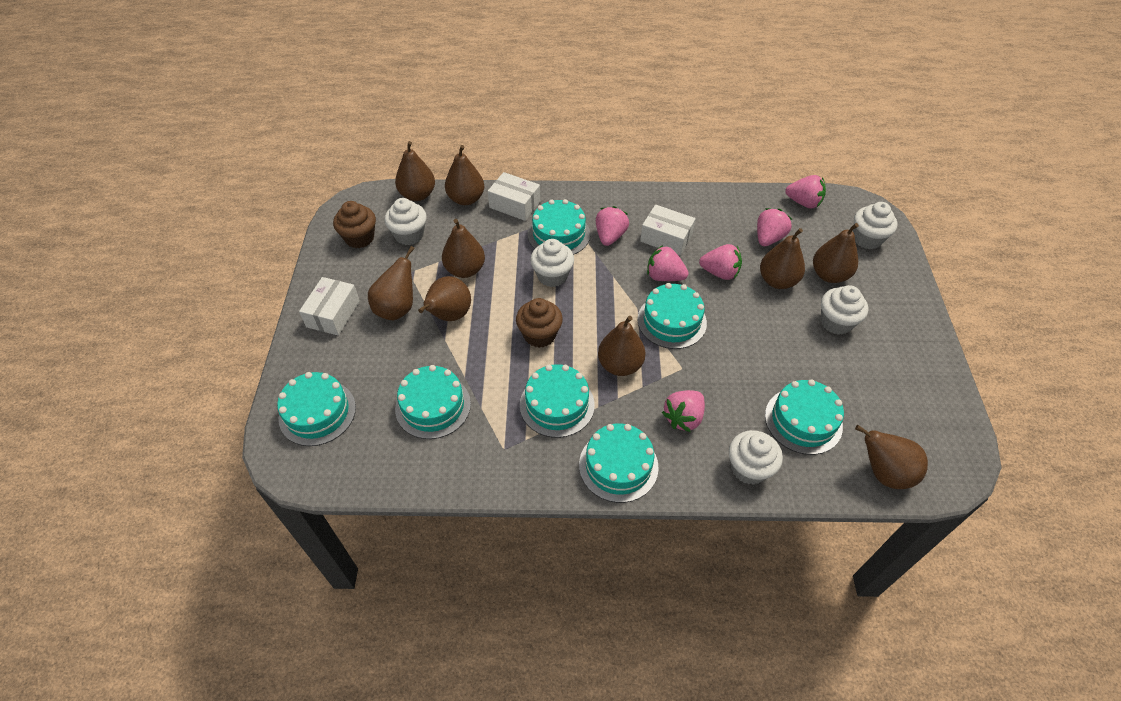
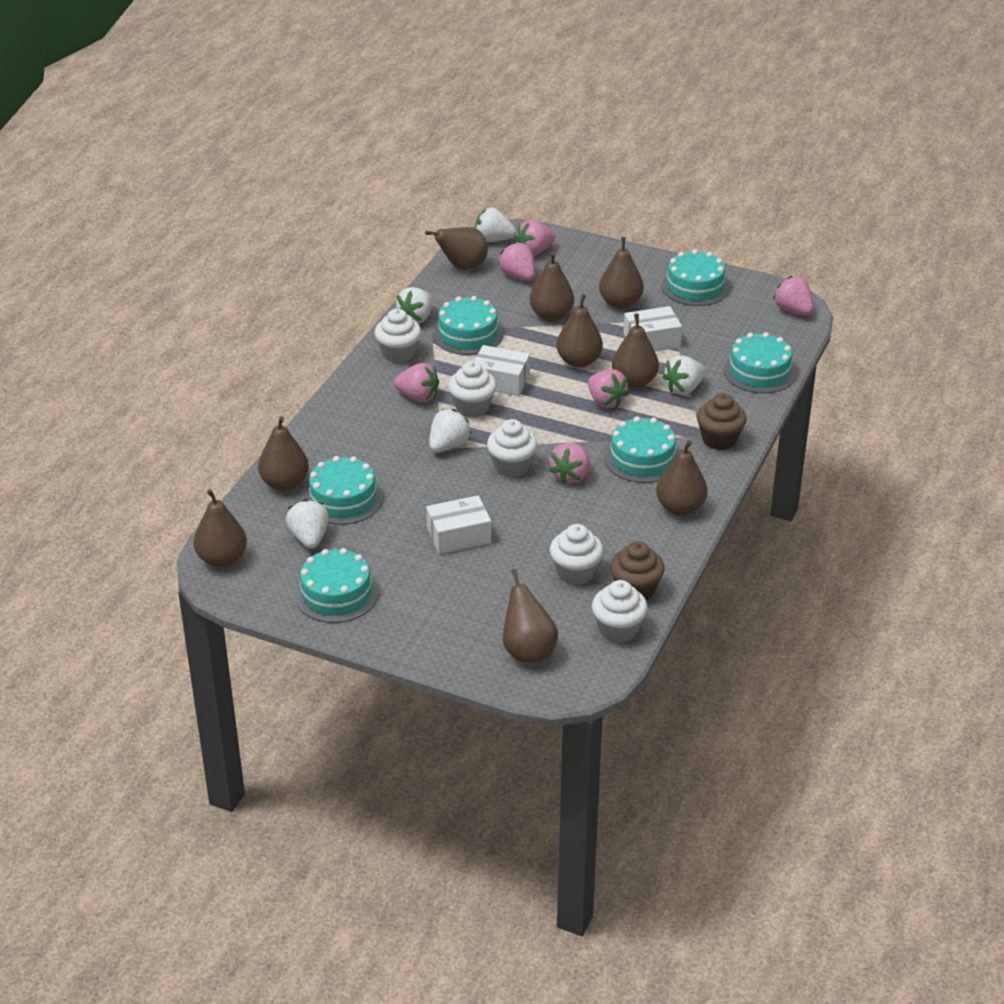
turquoise cake: [277,372,356,446] [395,365,471,439] [520,364,595,438] [528,199,590,255] [579,423,659,503] [638,283,707,349] [765,380,844,455] = 7 -> [295,548,378,623] [304,456,383,525] [433,296,503,355] [604,416,679,483] [661,249,729,306] [724,332,796,393] = 6
white strawberry: none = 0 -> [286,499,329,549] [396,287,432,324] [429,409,472,452] [475,207,516,242] [662,356,706,394] = 5

